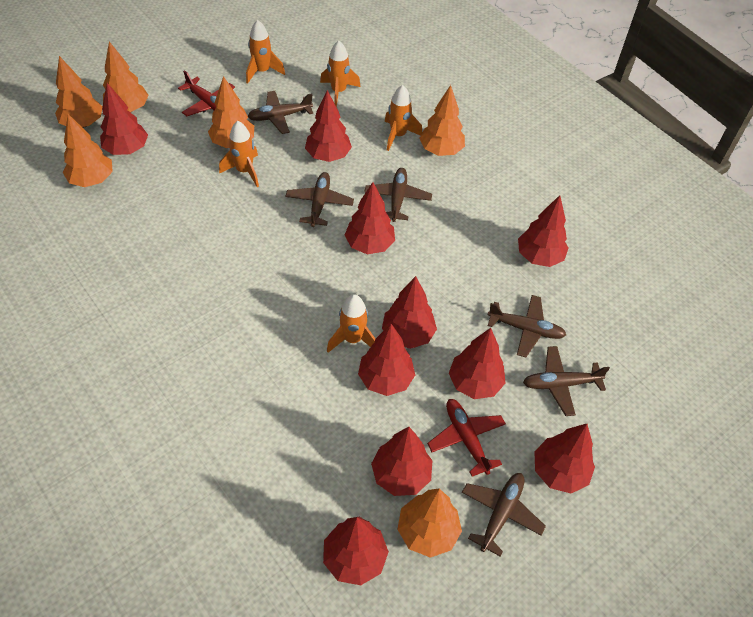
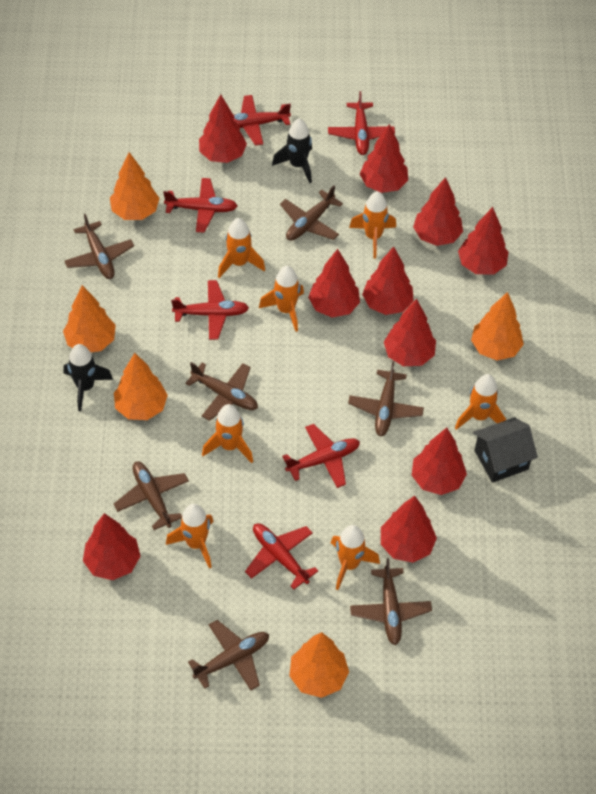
black house: none = 0 -> [473,417,538,483] = 1
black rocket: none = 0 -> [63,344,113,412] [272,118,312,183] = 2
brown plane: [248,91,313,134] [285,172,354,227] [364,168,432,222] [462,473,546,557] [488,295,566,358] [523,346,610,416] = 6 -> [64,214,134,279] [114,461,189,530] [185,362,258,421] [188,620,269,690] [280,185,343,241] [348,361,424,436] [350,558,432,645] = 7
orange rocket: [219,121,259,187] [246,20,285,84] [320,40,361,107] [327,294,375,353] [385,85,422,151] = 5 -> [166,504,214,569] [202,404,253,463] [218,218,265,278] [259,266,304,332] [331,525,380,590] [349,191,396,258] [455,374,506,430] = 7
orange tree: [55,56,102,128] [63,114,113,187] [103,42,149,113] [208,76,254,148] [397,488,462,558] [419,85,465,156] = 6 -> [63,285,116,352] [110,152,160,220] [114,353,168,420] [289,632,349,698] [471,292,524,360] = 5
red plane: [178,70,235,116] [427,399,506,477] = 2 -> [163,178,237,233] [171,280,249,340] [234,95,291,146] [245,523,318,590] [282,424,360,488] [328,91,395,155] = 6

